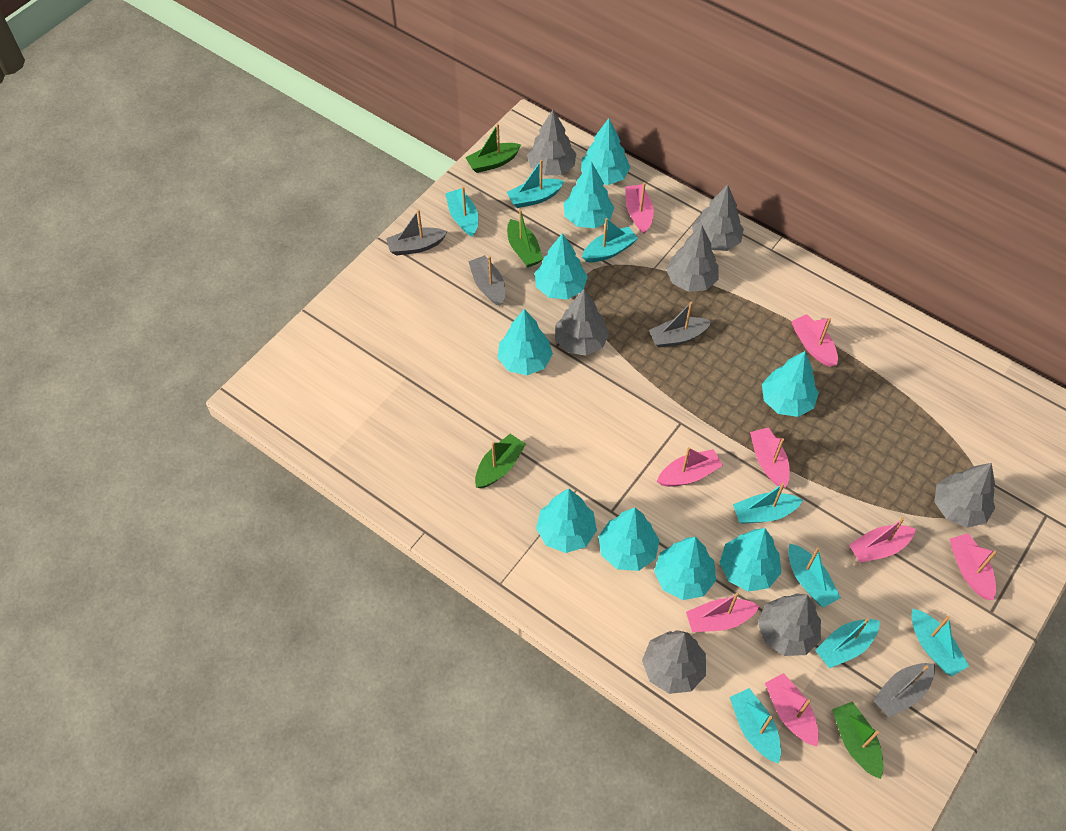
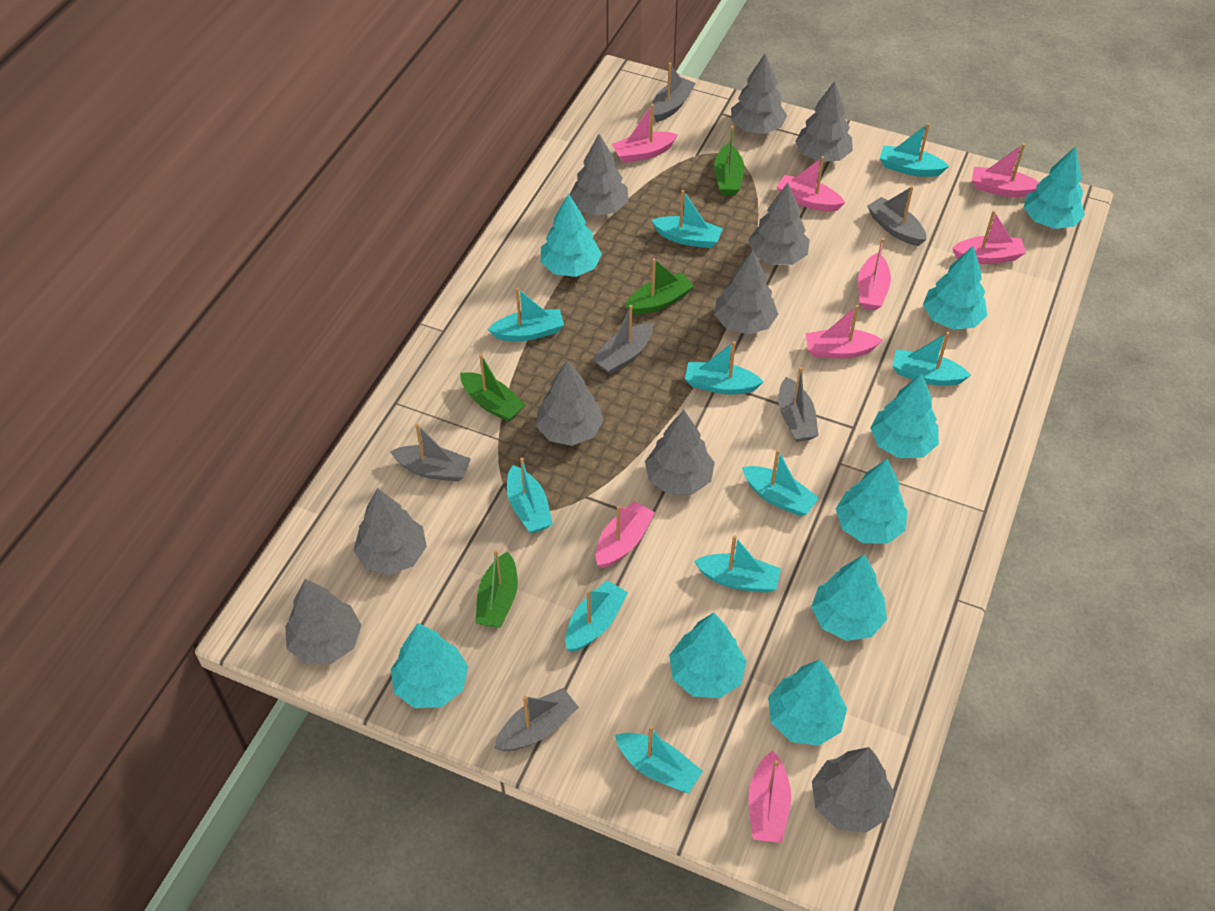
grey boat: [386,209,447,256] [468,255,505,306] [649,302,712,348] [873,663,935,718] = 4 -> [390,424,471,482] [494,688,579,751] [592,305,653,374] [652,63,696,122] [778,367,819,442] [867,186,927,246] = 6
grey tree: [527,110,576,176] [555,289,609,356] [642,630,706,694] [666,226,719,292] [692,185,744,251] [758,593,821,656] [934,463,995,528] = 7 -> [285,579,361,664] [353,488,427,575] [536,360,604,446] [570,134,628,216] [645,410,715,494] [714,250,778,334] [731,54,787,134] [748,183,810,265] [795,81,853,162] [812,747,894,833] = 10
turquoise boat: [445,186,478,237] [507,160,564,208] [582,218,638,262] [730,688,781,764] [733,483,803,524] [788,543,841,608] [815,618,880,668] [912,608,969,677] = 8 -> [488,288,564,341] [507,457,553,533] [565,580,628,652] [615,725,703,794] [651,190,723,248] [685,341,764,395] [694,535,781,593] [742,449,819,516] [880,123,949,177] [892,332,971,386] = 10

